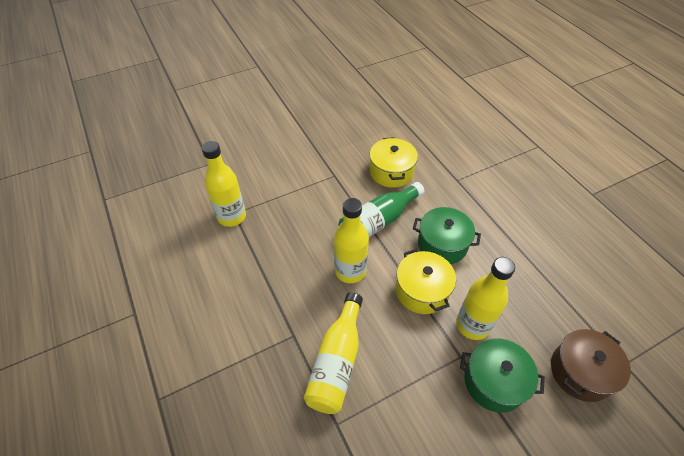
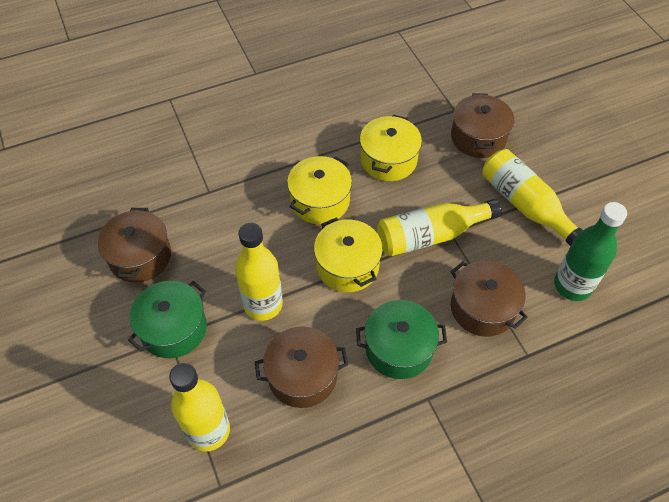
brown pot: [551,329,631,402] = 1 -> [98,208,171,283] [255,326,348,408] [450,260,528,337] [451,93,514,158] = 4
yellow pot: [370,137,418,188] [396,249,456,314] = 2 -> [287,156,352,224] [314,218,383,292] [360,115,422,181] = 3

